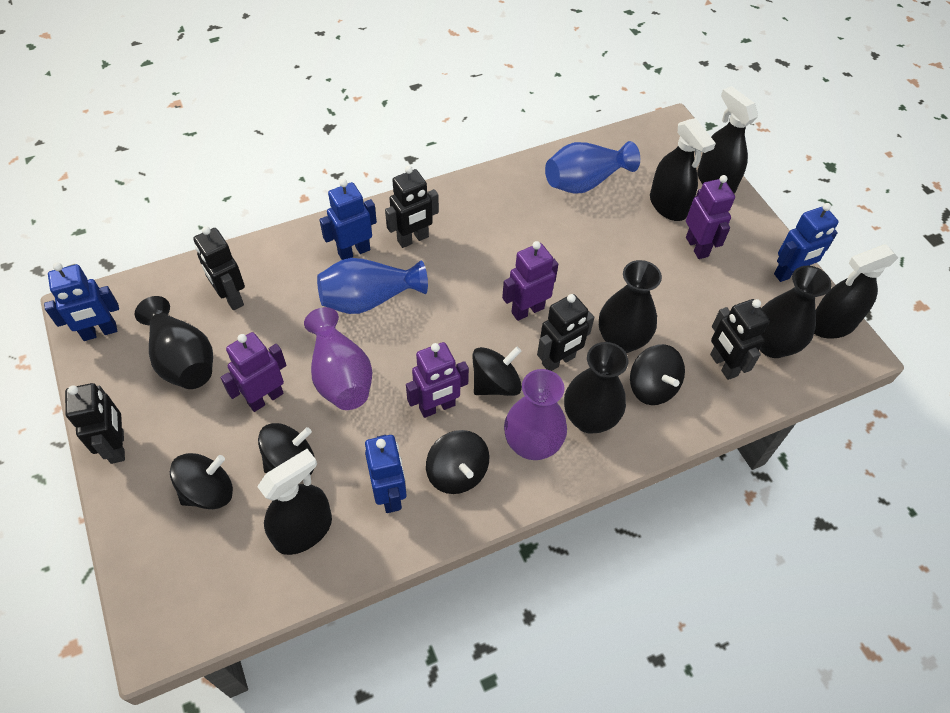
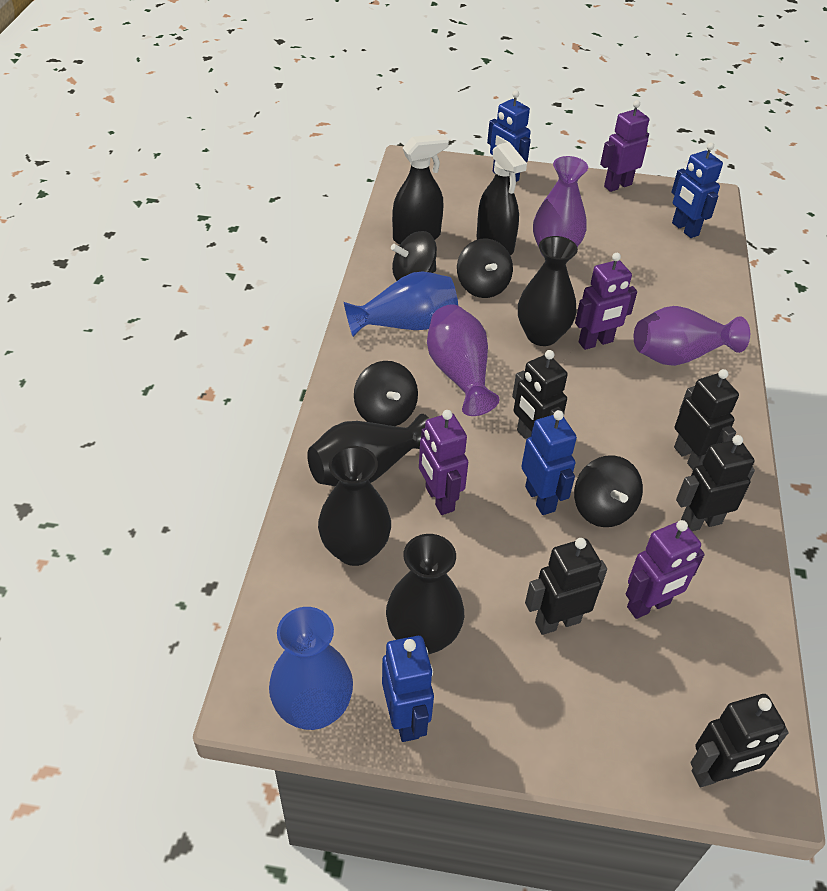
black spinning top: [170,453,233,509] [258,423,315,475] [426,430,489,494] [472,347,522,396] [630,344,685,405] = 5 -> [354,361,418,426] [391,231,437,281] [457,239,513,298] [574,455,643,527] = 4
black spray bottle: [257,449,332,555] [650,118,716,221] [697,86,758,194] [814,244,898,339] = 4 -> [392,134,449,244] [476,142,527,255] = 2
purple vase: [304,307,372,410] [504,369,567,460] = 2 -> [427,304,500,416] [533,156,588,254] [634,306,750,366] = 3

